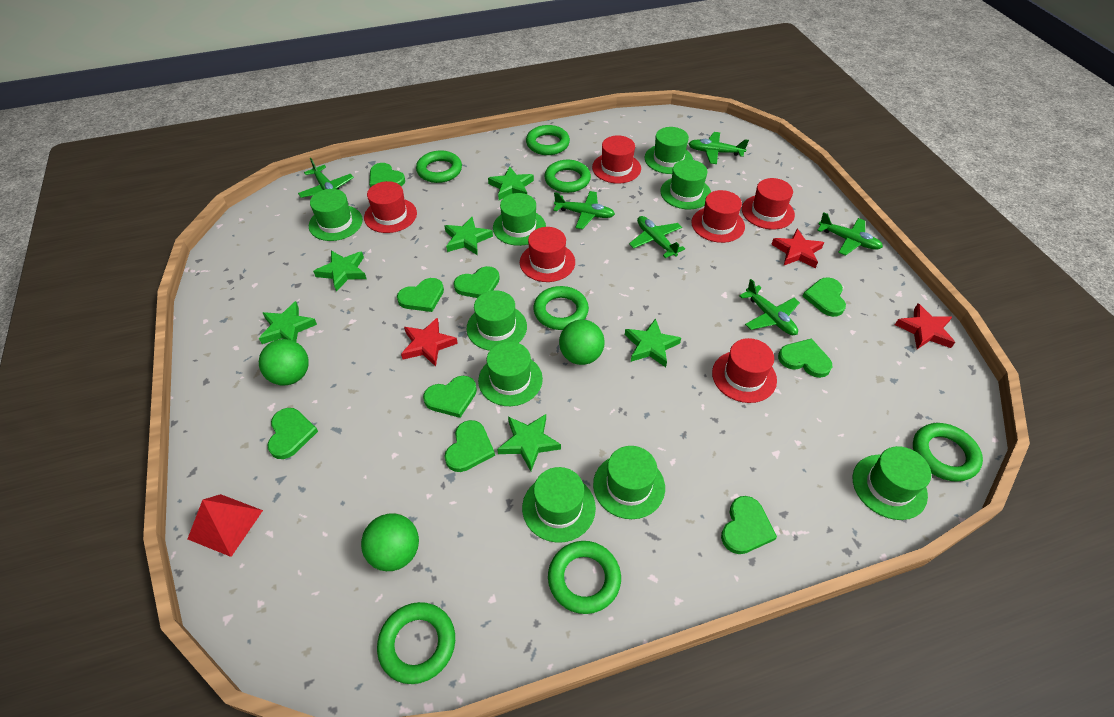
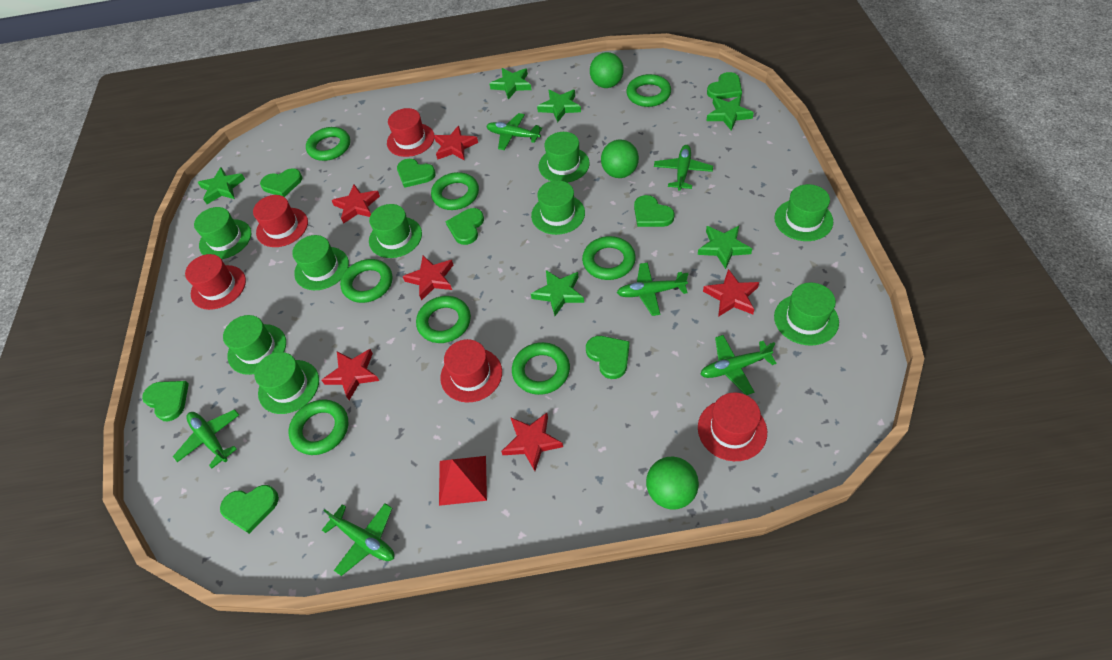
green heart: [267,408,318,459] [369,163,405,188] [397,278,444,312] [423,376,477,418] [444,420,495,472] [454,266,500,298] [721,496,777,554] [778,338,832,378] [802,277,846,317] = 9 -> [142,381,189,421] [220,485,279,534] [260,168,302,197] [397,159,436,188] [445,208,484,245] [586,336,630,379] [634,195,675,227] [707,72,742,99] = 8
green ring: [377,602,455,684] [416,150,462,183] [526,125,570,155] [533,286,589,330] [545,160,591,193] [548,541,621,614] [913,423,983,482] = 7 -> [288,400,348,455] [306,127,350,161] [340,259,392,303] [416,296,471,343] [431,172,479,210] [512,342,570,395] [582,236,636,280] [626,74,671,107] = 8
red hat: [364,181,417,233] [520,227,575,282] [592,135,641,184] [691,190,745,243] [712,338,777,403] [742,178,795,230] = 6 -> [185,254,246,310] [253,195,308,247] [387,108,434,157] [440,339,502,403] [698,392,767,461] = 5
red star: [401,317,458,367] [771,229,824,268] [895,304,955,349] = 3 -> [322,349,379,400] [331,184,380,224] [403,256,453,301] [434,126,478,160] [501,413,563,471] [703,269,759,317] = 6

